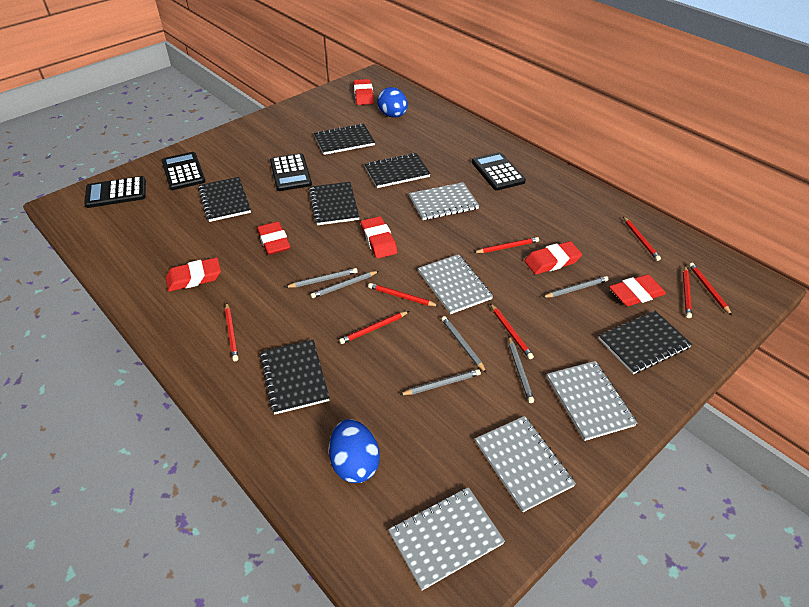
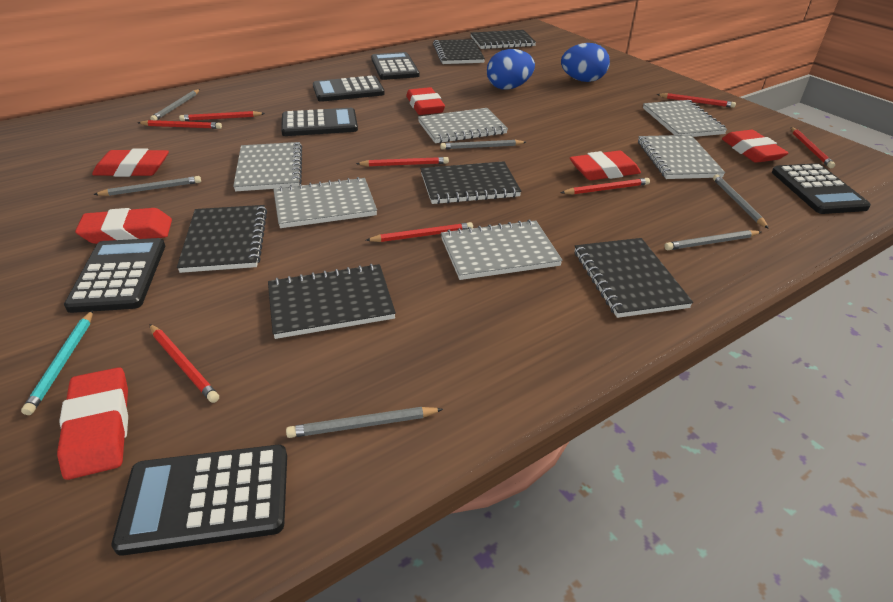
black calculator: [84,176,146,208] [162,152,206,190] [270,153,312,191] [472,152,526,190] = 4 -> [64,238,165,313] [112,445,287,556] [281,108,358,136] [313,76,385,102] [371,52,419,80] [772,163,871,214] = 6
grey notebook: [388,487,505,591] [409,182,479,220] [418,254,493,314] [475,416,576,512] [547,361,637,441] = 5 -> [233,142,302,191] [273,177,377,228] [418,108,508,143] [441,220,563,280] [638,135,725,179] [643,100,727,137] = 6
turquoise pencil: none = 0 -> [21,310,93,415] = 1

